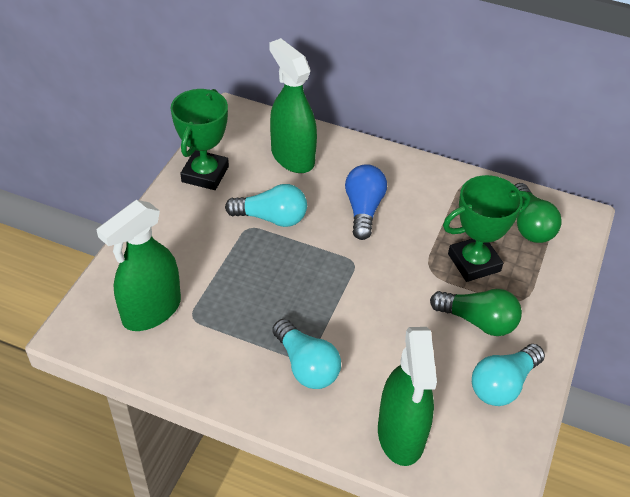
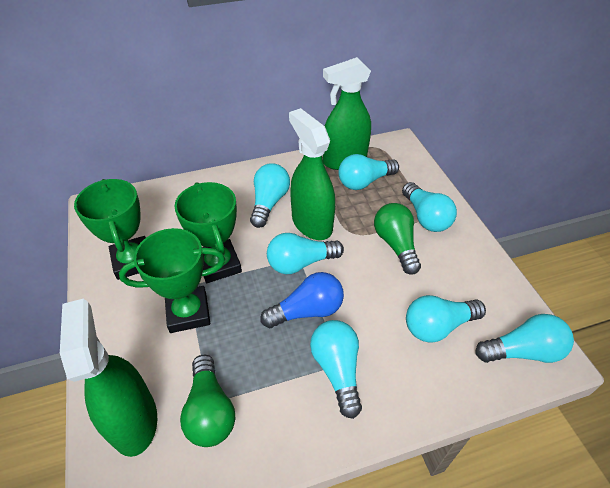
green trophy: [171,89,229,190] [443,175,530,282] = 2 -> [74,179,146,280] [119,228,225,333] [174,182,242,283] = 3
turquoise light bulb: [225,184,307,227] [272,319,341,389] [472,344,545,406] = 3 -> [250,163,290,228] [267,233,344,274] [310,320,362,419] [338,154,399,190] [402,182,457,232] [406,295,486,343] [475,314,574,363] = 7

